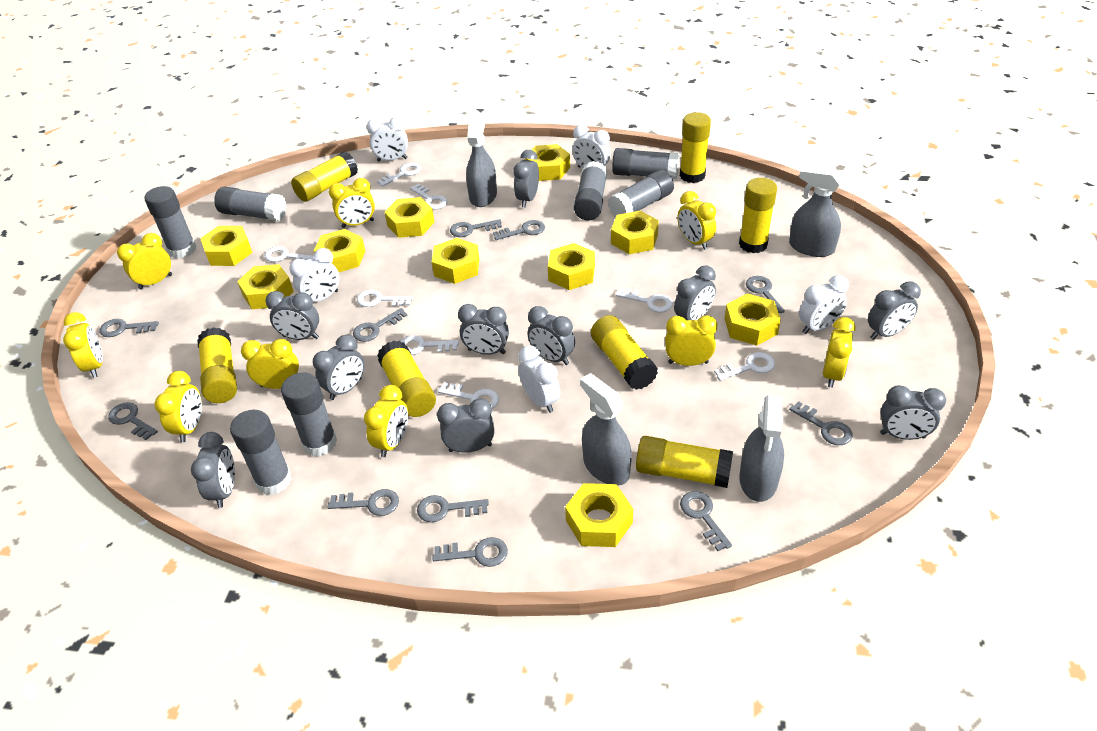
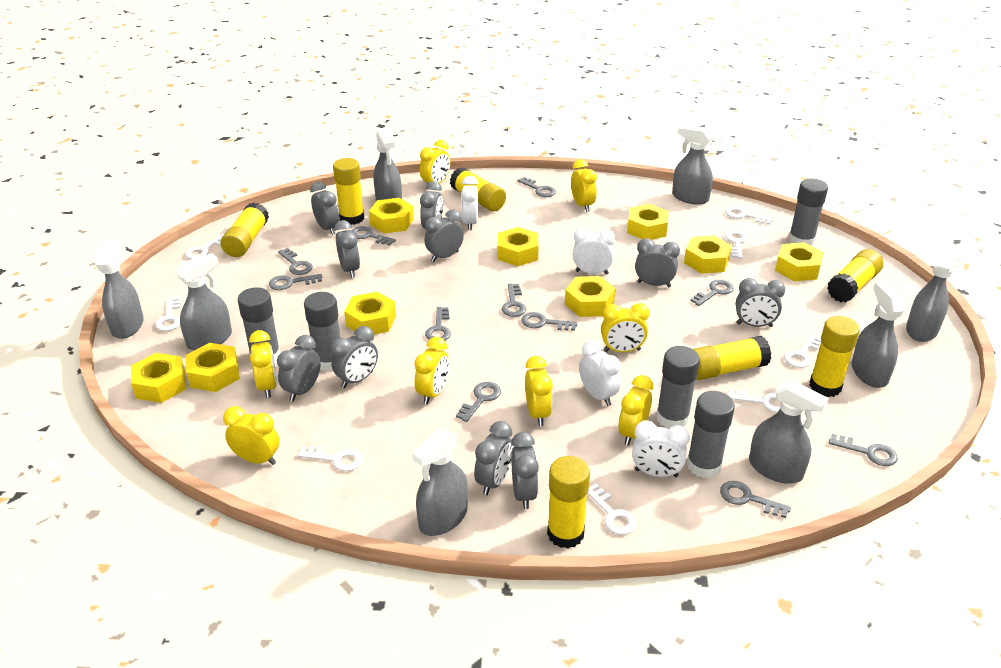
grey glue stick: [144,186,197,259] [214,187,286,221] [230,410,292,495] [281,372,337,456] [574,161,608,220] [608,169,674,218] [612,148,680,180] = 7 -> [238,287,281,363] [304,292,340,371] [656,346,700,428] [687,391,735,478] [789,179,828,246] = 5
grey spray bottle: [466,114,497,207] [580,373,632,485] [739,395,784,502] [789,166,842,257] = 4 -> [96,238,144,339] [176,254,232,350] [373,128,402,201] [412,428,468,536] [672,125,713,205] [749,380,829,483] [851,282,905,388] [906,242,958,342] = 8
white clock: [289,248,339,302] [367,117,408,162] [518,345,560,413] [572,125,611,168] [799,275,849,334] = 5 -> [461,176,478,230] [573,227,616,275] [579,340,621,406] [632,420,690,477] = 4
yellow clock: [63,312,103,378] [117,233,172,289] [155,371,202,442] [241,339,299,389] [329,178,375,228] [364,385,408,457] [665,315,717,366] [678,191,716,250] [823,317,856,388] = 9 -> [223,406,279,465] [249,330,277,398] [414,337,449,404] [419,140,451,184] [525,356,553,426] [571,159,597,212] [601,303,649,352] [618,375,653,446] = 8
yellow nut: [200,226,253,266] [237,264,294,309] [313,229,365,272] [384,197,435,238] [432,238,479,284] [525,144,570,181] [548,243,595,290] [565,483,633,547] [611,211,659,254] [725,293,781,346] = 10 -> [131,353,186,403] [186,343,240,392] [344,292,396,334] [369,198,414,233] [498,227,539,266] [565,276,616,317] [627,204,669,240] [684,235,732,274] [775,242,824,281] = 9

